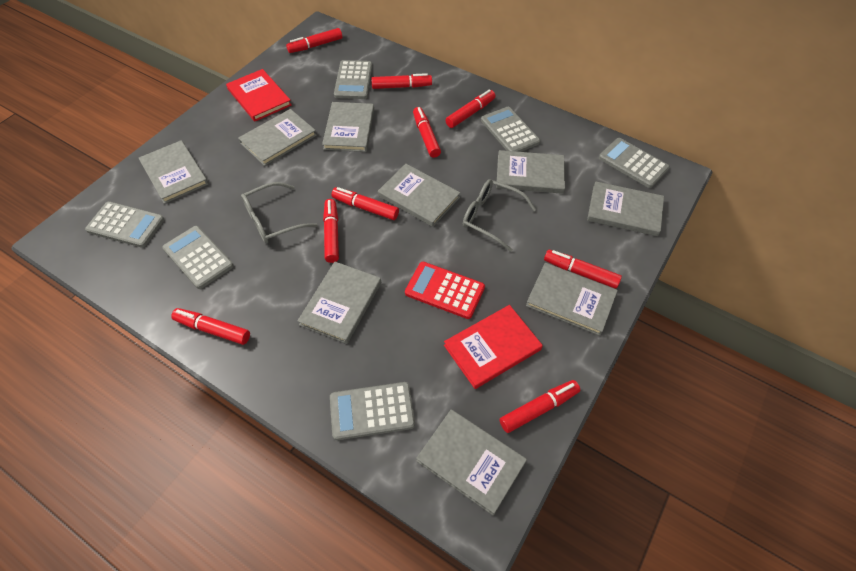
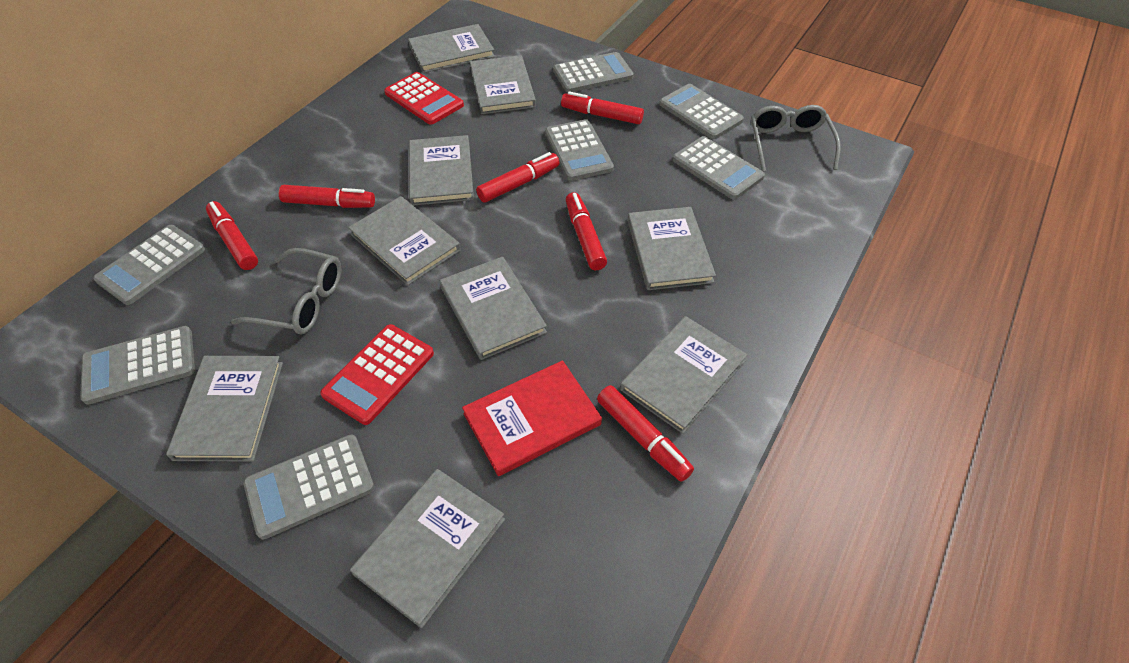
grey calculator: [85,202,164,247] [162,226,234,289] [330,382,415,440] [334,60,372,99] [481,107,540,152] [599,138,670,188] = 6 -> [80,326,195,405] [93,225,205,305] [243,435,375,539] [545,119,614,181] [553,52,634,92] [659,84,744,139] [673,136,765,200] = 7
red book: [226,69,292,122] [444,305,543,389] = 2 -> [462,360,602,476] = 1
red calculator: [405,262,485,319] = 1 -> [320,324,434,425] [384,72,464,125] = 2
red marker: [171,308,250,345] [286,28,342,53] [323,199,339,263] [331,187,399,220] [371,73,432,89] [413,107,441,158] [445,89,496,128] [499,380,580,433] [544,250,622,289] = 9 -> [206,201,258,270] [279,185,375,208] [476,152,560,203] [561,91,644,124] [566,192,607,270] [597,385,694,482] = 6

